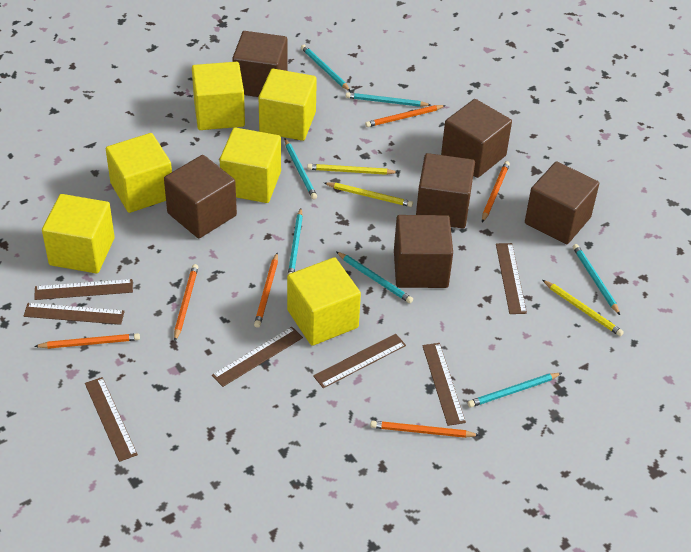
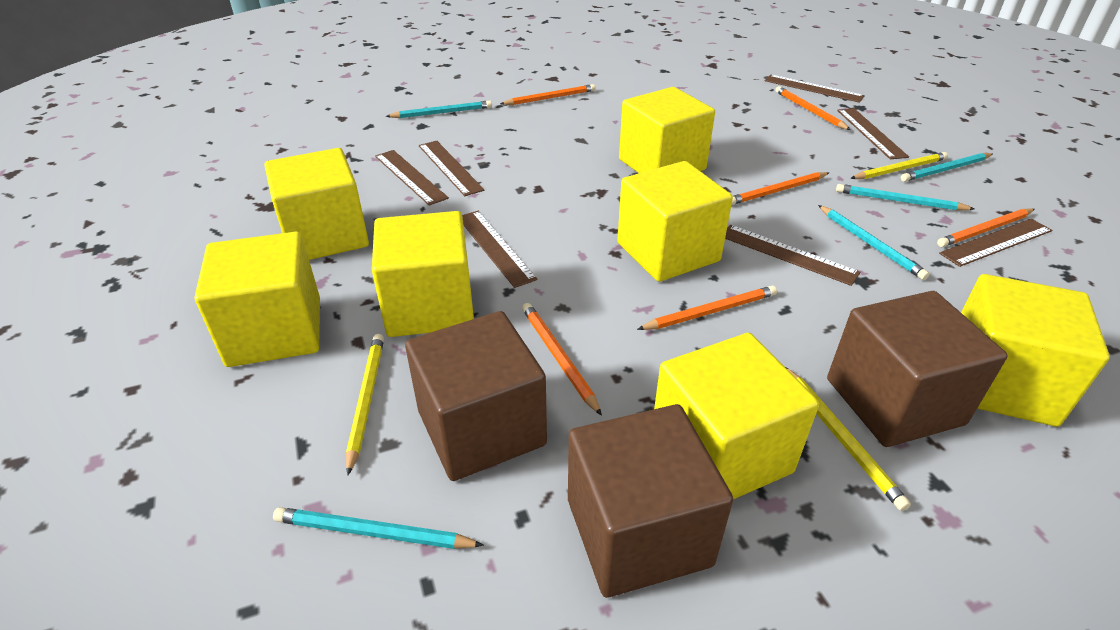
brown cube: [164,155,237,238] [232,31,287,97] [394,215,453,288] [416,153,475,229] [441,99,512,178] [525,161,599,244] = 6 -> [405,311,547,481] [568,404,733,598] [827,291,1008,447] = 3
turquoise pencil: [285,139,317,200] [288,208,303,274] [301,45,350,91] [337,252,413,303] [346,92,431,107] [468,373,562,407] [573,244,620,315] = 7 -> [273,507,484,549] [386,100,492,118] [818,205,929,280] [836,184,975,211] [901,153,993,182] = 5
yellow cube: [42,194,115,274] [106,133,172,213] [192,62,245,130] [220,127,281,203] [259,69,317,141] [287,257,361,346] = 6 -> [195,232,320,367] [264,148,369,260] [372,211,474,337] [617,161,733,282] [619,87,715,173] [654,333,819,499] [961,274,1110,427] = 7

